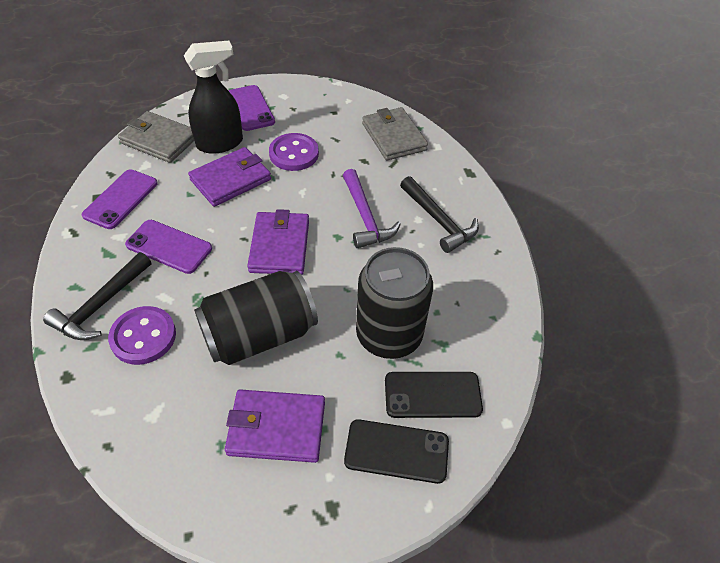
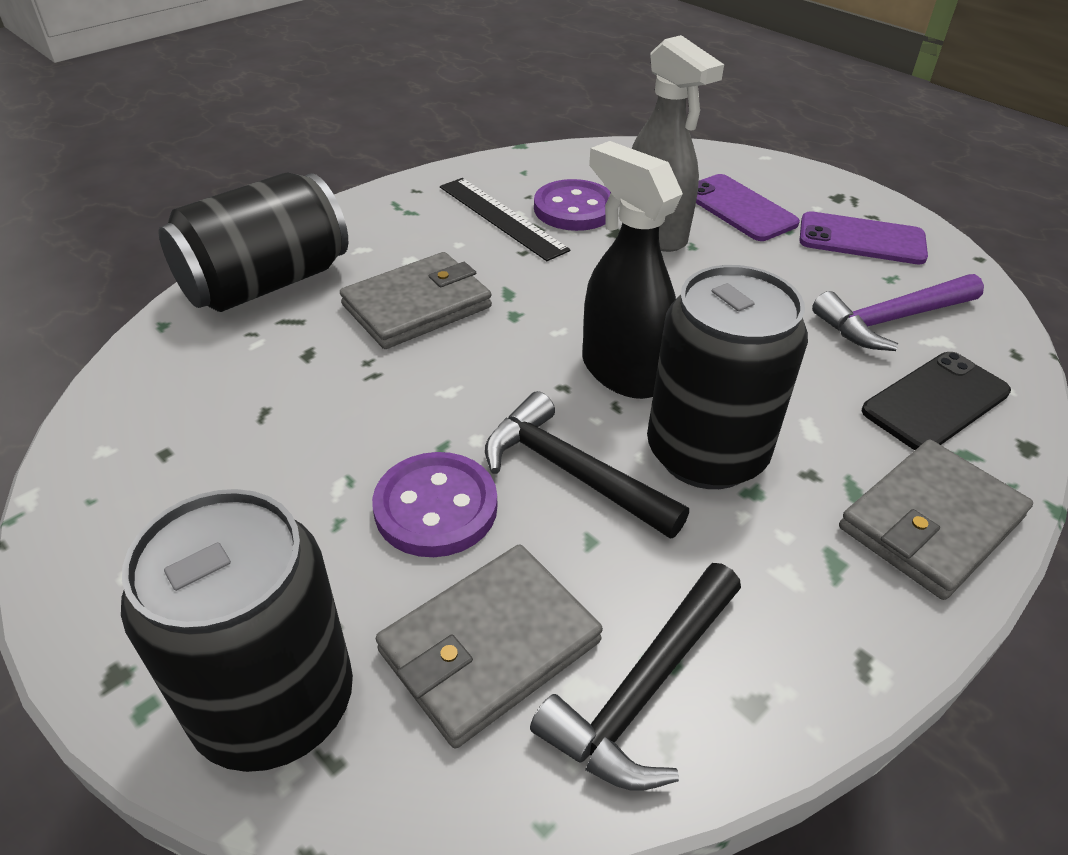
black can: [194,271,318,365] [356,247,433,359] = 2 -> [121,489,353,772] [158,172,348,312] [647,265,808,489] = 3
black phone: [344,419,449,484] [385,372,483,418] = 2 -> [862,352,1011,450] = 1
black ruler: none = 0 -> [440,178,571,261] = 1
grey spray bottle: none = 0 -> [631,35,724,252] = 1
grey wallet: [118,111,194,163] [362,107,428,161] = 2 -> [340,252,492,349] [376,544,603,748] [839,440,1033,600] = 3
purple phone: [82,169,158,229] [125,220,212,274] [229,85,275,131] = 3 -> [696,174,800,241] [799,211,928,264] = 2
purple wallet: [188,147,271,207] [225,389,325,463] [247,209,309,275] = 3 -> none = 0

